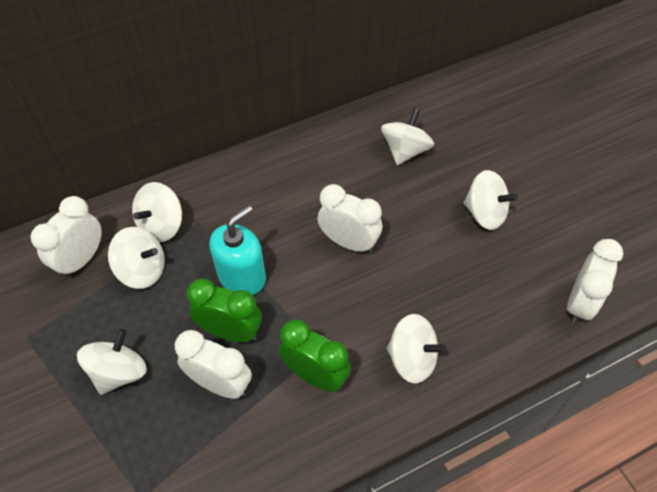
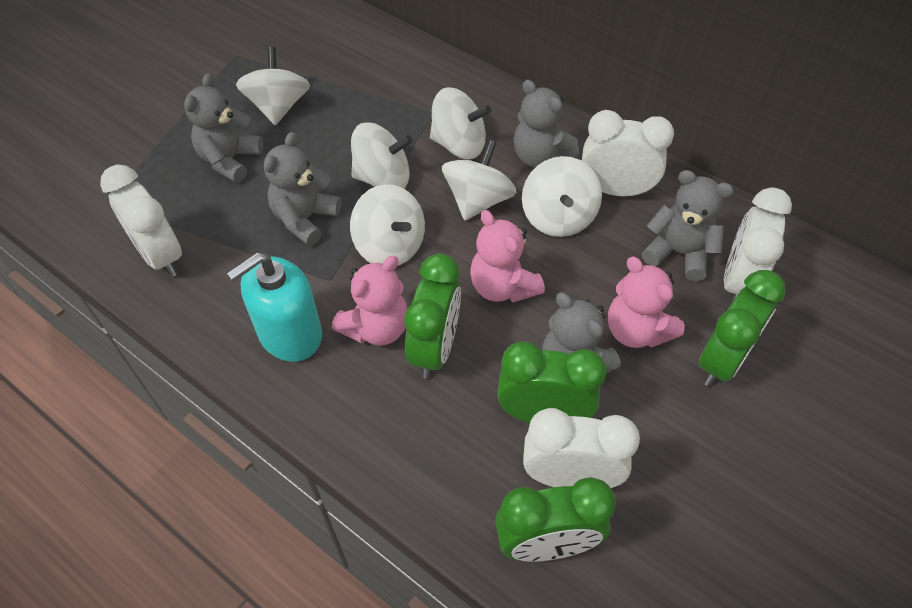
green clock: [187,279,262,342] [279,319,351,392] = 2 -> [404,254,461,379] [495,477,616,562] [497,342,607,423] [698,270,785,386] = 4
grey teddy bear: none = 0 -> [184,73,263,183] [264,132,342,246] [514,80,579,167] [542,292,621,373] [642,170,734,282] = 5
pink teddy bear: none = 0 -> [332,256,408,346] [470,210,545,303] [608,256,685,348] = 3

